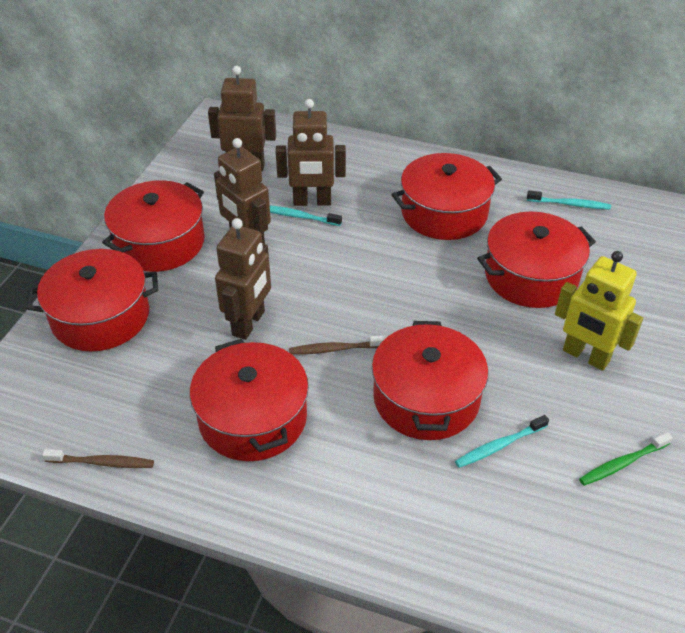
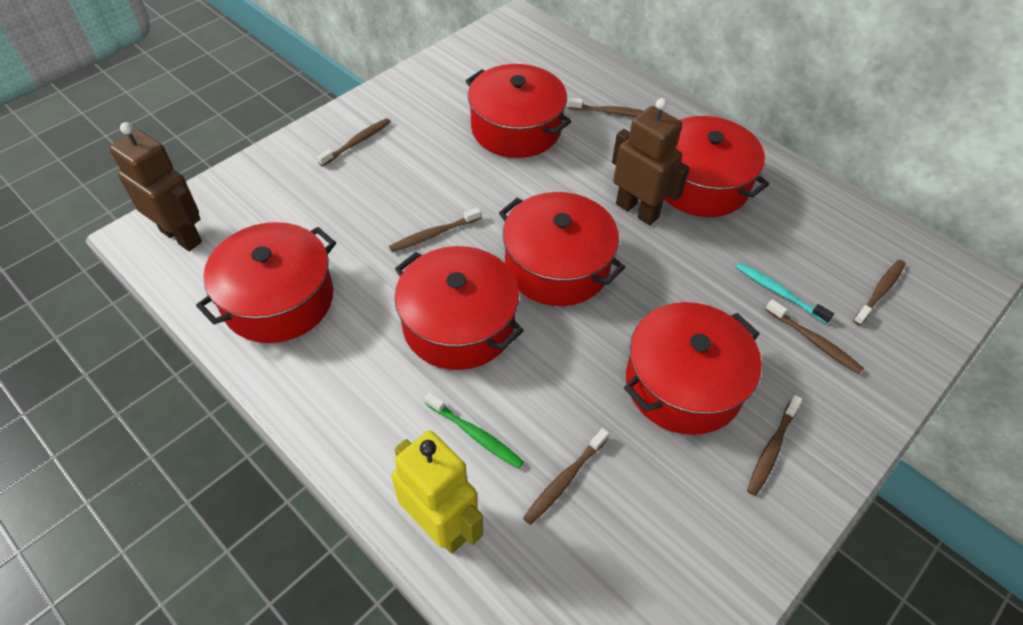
brown robot: [208,66,276,171] [214,138,271,244] [215,218,271,340] [276,99,346,206] = 4 -> [109,122,202,251] [612,98,690,225] = 2
brown toothbrush: [42,449,154,468] [289,335,386,355] = 2 -> [317,118,391,167] [389,207,481,252] [523,428,609,525] [567,98,643,117] [747,395,802,496] [765,299,864,374] [853,260,906,325] = 7
turquoise toothbrush: [270,206,342,226] [455,415,549,468] [527,191,611,210] = 3 -> [736,263,834,324] = 1

